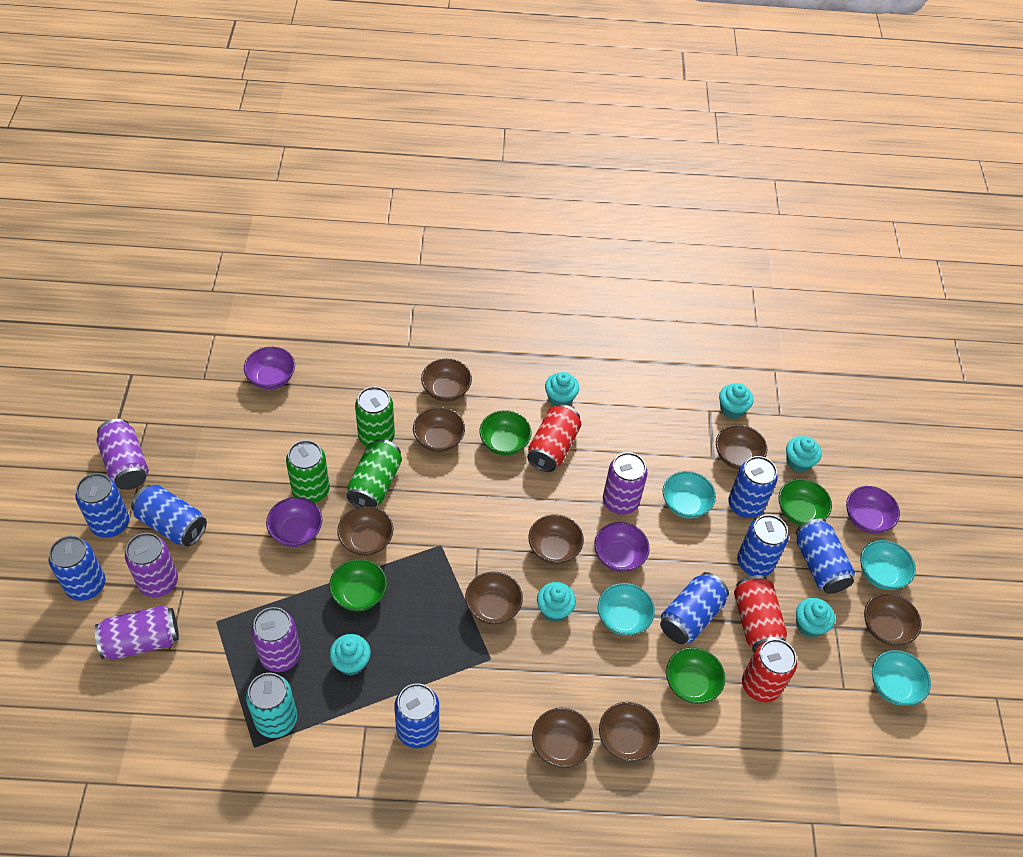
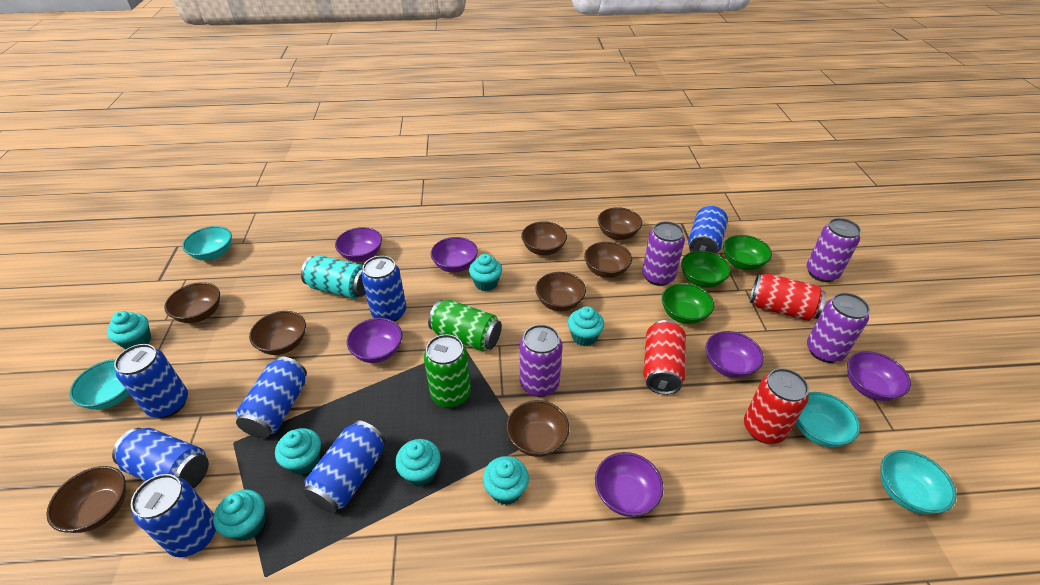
blue can: [49,536,106,601] [75,473,129,538] [131,485,207,547] [394,683,439,748] [660,572,729,644] [728,456,778,518] [737,514,789,576] [796,518,855,594] = 8 -> [112,428,209,489] [114,344,188,418] [131,474,216,557] [236,357,307,438] [303,420,386,513] [361,256,407,322] [688,206,728,254] = 7
brown bowl: [337,506,393,556] [413,407,465,452] [421,359,472,402] [465,572,523,625] [528,514,584,564] [532,708,594,768] [599,702,660,762] [716,425,767,470] [864,593,921,646] = 9 -> [46,466,126,533] [164,282,220,323] [249,311,306,355] [506,400,569,457] [521,221,567,255] [535,272,586,311] [584,242,632,278] [598,207,642,240] = 8
green bowl: [329,559,387,611] [479,410,532,456] [666,647,725,704] [779,479,832,526] = 4 -> [662,283,714,324] [681,251,731,288] [723,235,772,270] = 3
green can: [286,440,330,503] [346,439,402,507] [355,386,395,447] = 3 -> [424,334,471,408] [428,300,502,351] = 2
purple bowl: [244,347,295,390] [266,497,322,547] [594,522,650,572] [846,486,900,533] = 4 -> [335,227,382,262] [347,318,402,363] [431,237,478,273] [595,452,664,517] [706,331,764,378] [847,351,911,401] = 6
purple can: [95,605,179,660] [96,419,149,490] [125,533,178,598] [251,607,301,672] [603,452,648,515] = 5 -> [520,324,562,397] [642,221,685,286] [807,218,861,282] [807,293,870,363] = 4
turquoise cupcake: [330,634,371,676] [537,582,576,622] [545,372,579,406] [719,383,754,419] [786,436,821,473] [796,598,835,638] = 6 -> [107,311,151,349] [213,490,265,541] [275,428,321,475] [395,439,441,486] [469,254,502,291] [483,456,529,505] [568,306,604,346] = 7

